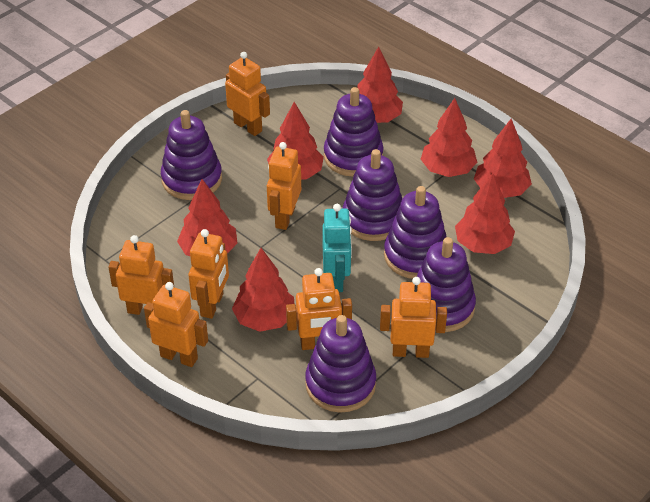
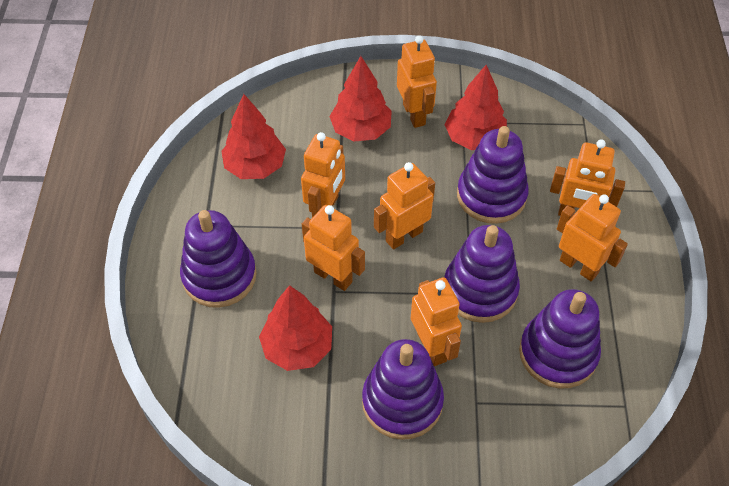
purple stacking toy: [161,110,222,200] [305,315,376,413] [324,87,383,176] [342,149,402,241] [384,186,446,279] [416,237,476,332] = 6 -> [180,210,256,308] [362,339,444,440] [444,225,520,323] [457,126,529,224] [519,289,601,389] = 5
red tree: [177,179,237,256] [232,248,294,332] [267,102,324,180] [357,46,403,123] [421,98,477,177] [455,173,515,254] [474,119,532,198] = 7 -> [221,94,286,179] [259,285,332,371] [329,56,392,141] [445,65,507,150] = 4
turquoise robot: [323,204,352,292] = 1 -> none = 0

